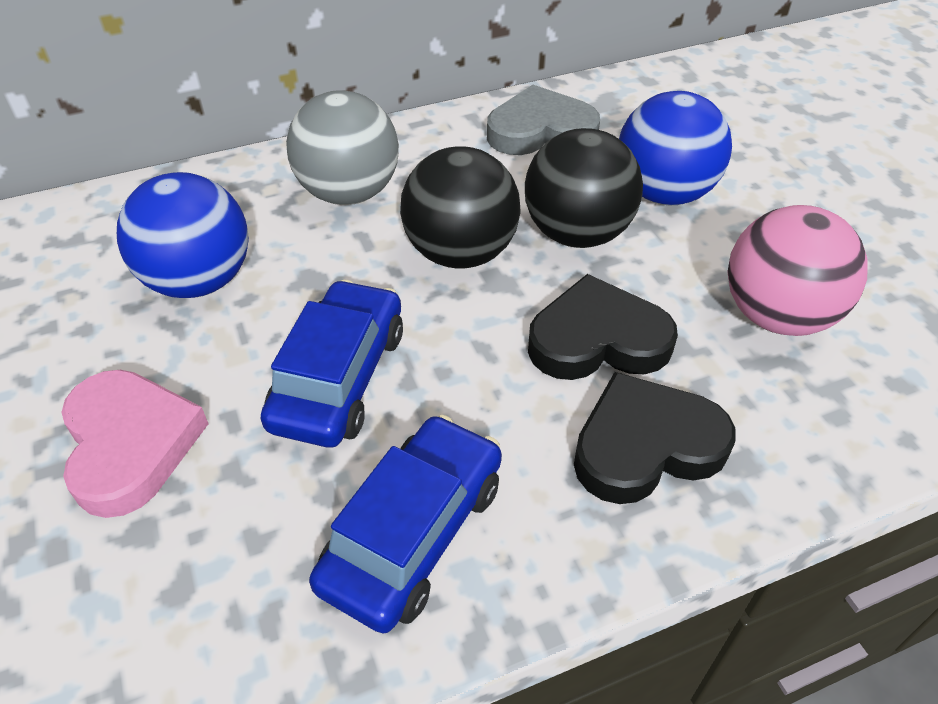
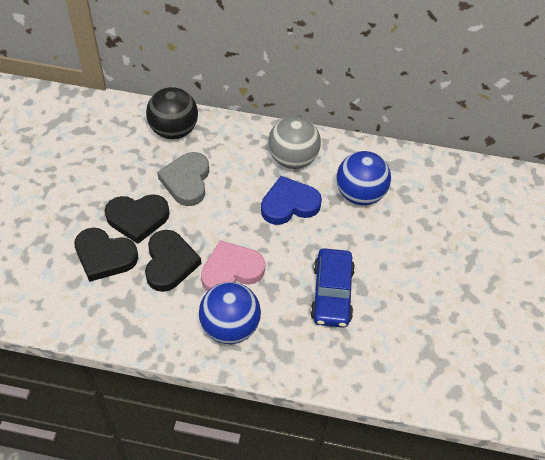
black ball: [400,146,521,269] [525,128,643,248] = 2 -> [146,87,198,139] = 1
black heart: [528,274,678,380] [574,372,735,504] = 2 -> [74,228,138,282] [104,194,170,244] [145,230,201,292] = 3
blue car: [260,280,403,447] [309,415,502,633] = 2 -> [310,248,355,328] = 1
blue heart: none = 0 -> [261,176,322,225] = 1
pink ball: [728,205,868,336] = 1 -> none = 0

